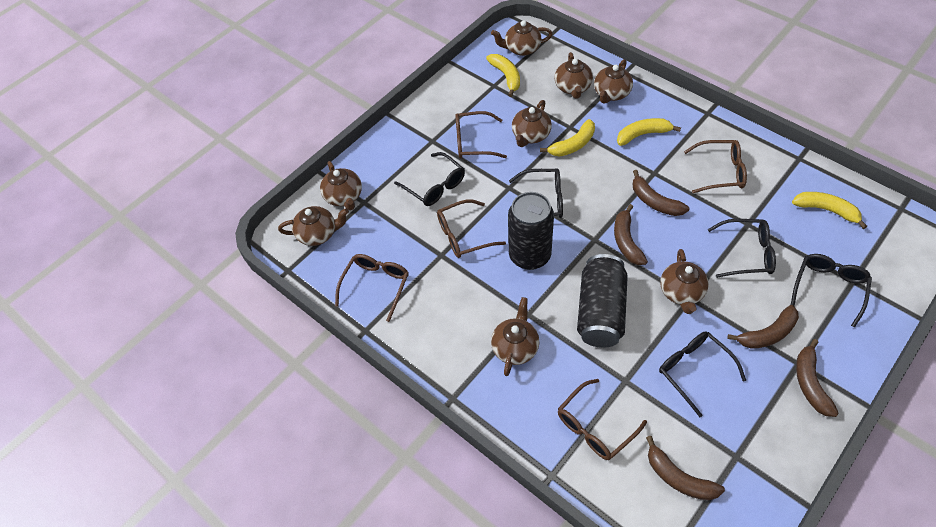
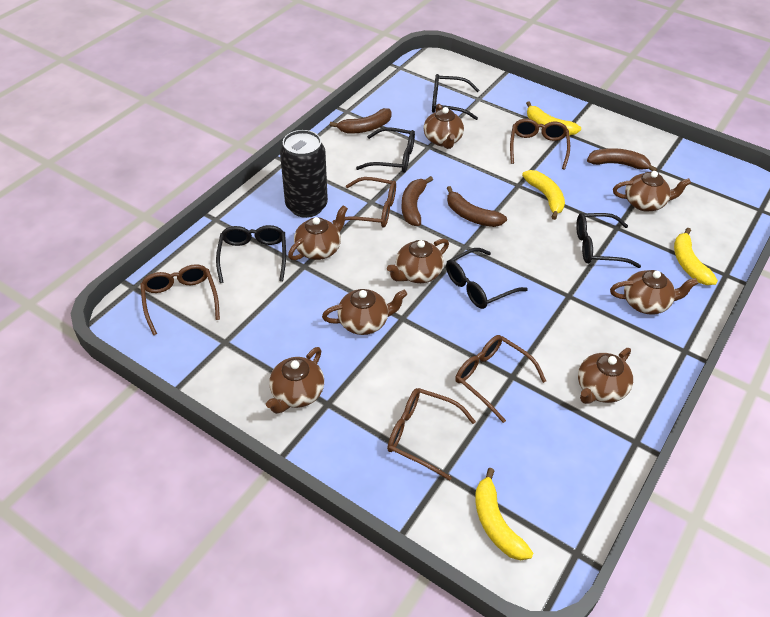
black can: [508,192,554,270] [577,254,628,348] = 2 -> [280,130,328,218] = 1
brown banana: [614,204,648,265] [633,170,689,216] [646,436,725,500] [727,305,799,349] [796,339,839,417] = 5 -> [330,108,392,134] [401,176,433,226] [447,186,507,227] [587,148,657,171] = 4

